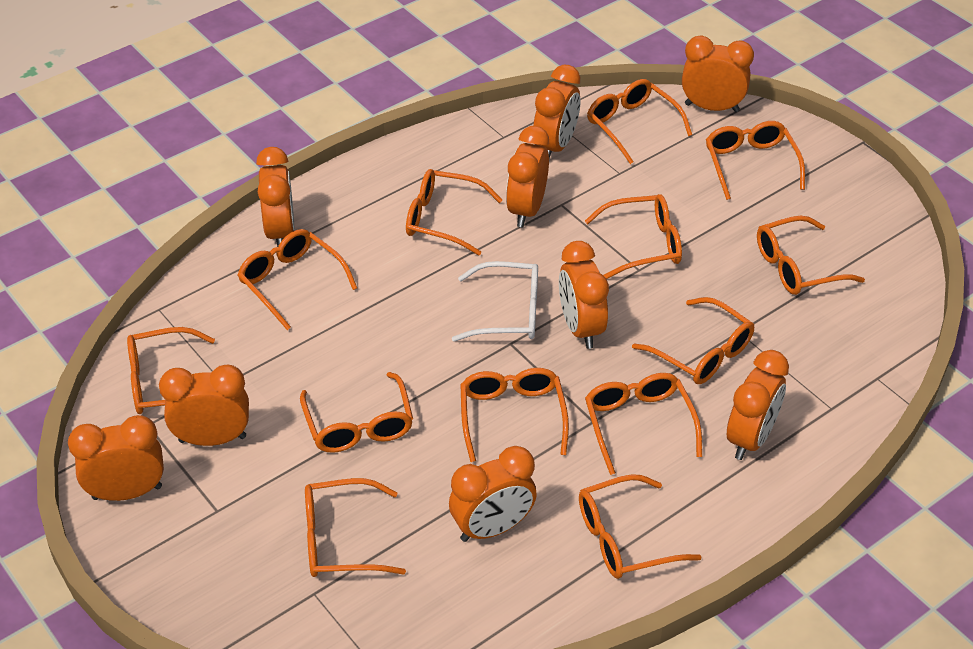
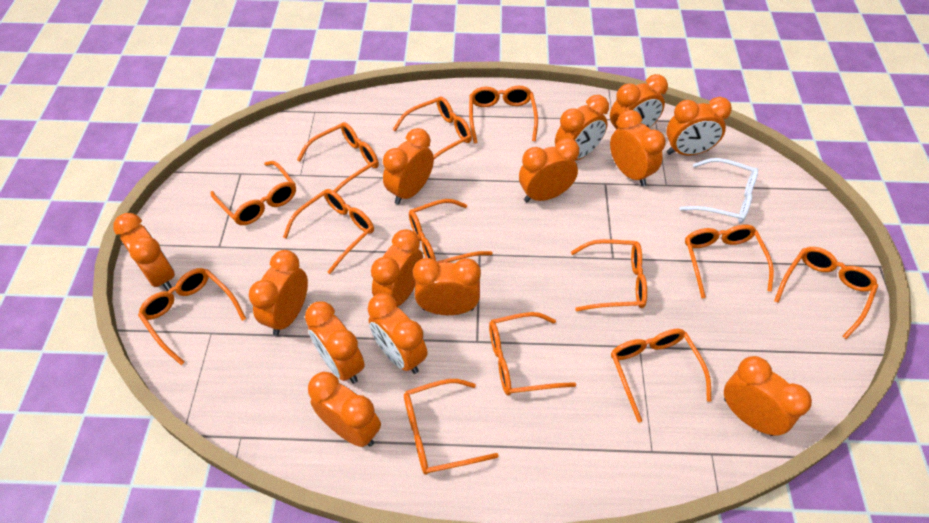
orange clock: [68,415,164,501] [159,365,249,446] [256,147,295,247] [449,446,537,542] [506,126,549,227] [533,65,580,158] [559,241,609,349] [682,35,754,112] [727,350,789,460] = 9 -> [113,213,175,291] [249,250,308,335] [305,301,365,384] [308,372,381,447] [368,293,428,374] [371,229,423,307] [383,128,434,205] [413,258,481,315] [519,138,579,202] [555,95,609,161] [610,74,668,129] [610,110,665,186] [666,97,732,155] [724,356,812,436] = 14

